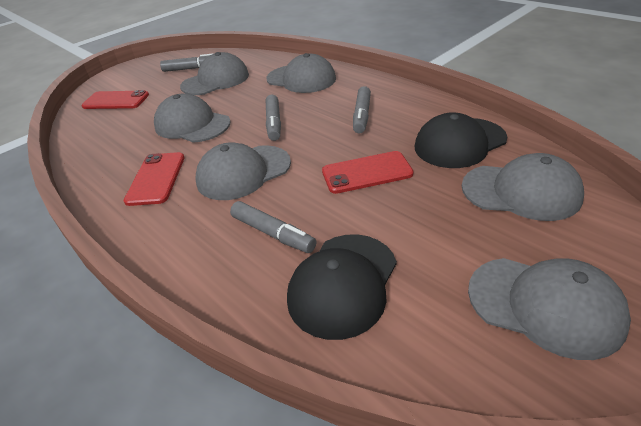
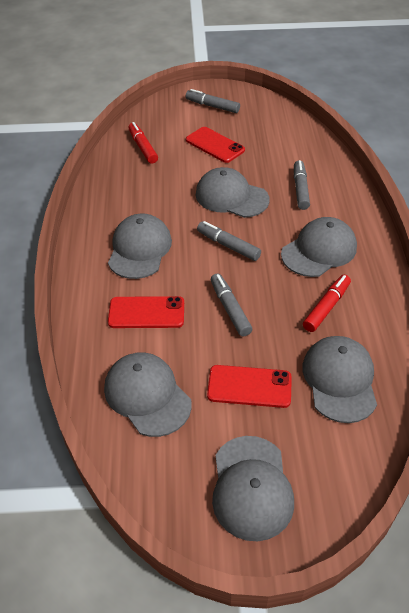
black cap: [287,234,397,340] [414,112,507,168] = 2 -> none = 0
red marker: none = 0 -> [128,122,158,164] [303,275,351,332] = 2

